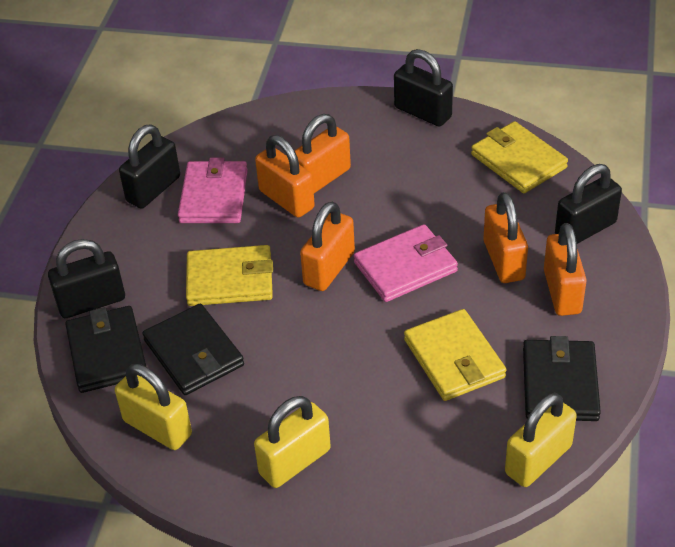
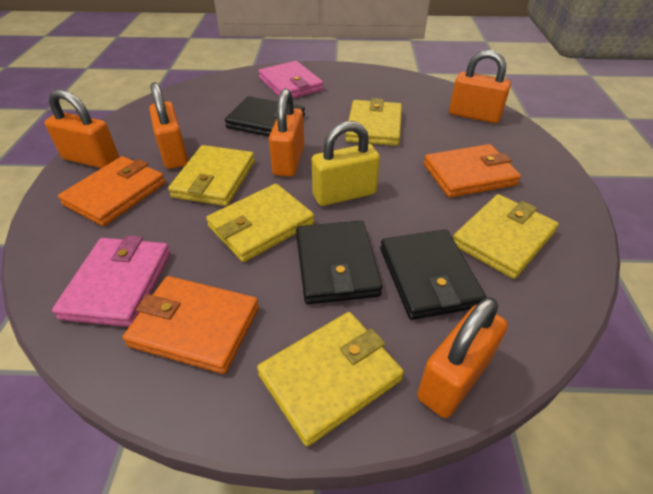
black padlock: [48,239,125,318] [119,125,180,209] [394,49,453,127] [555,164,622,244] = 4 -> none = 0
orange wallet: none = 0 -> [58,156,165,226] [123,276,259,374] [424,144,521,198] = 3
yellow padlock: [115,364,192,450] [254,396,331,488] [505,393,577,487] = 3 -> [312,121,380,206] = 1
yellow wallet: [186,245,273,306] [404,309,507,401] [471,121,568,193] = 3 -> [168,145,255,206] [206,184,314,262] [257,312,404,447] [345,98,402,146] [453,194,559,279] = 5

